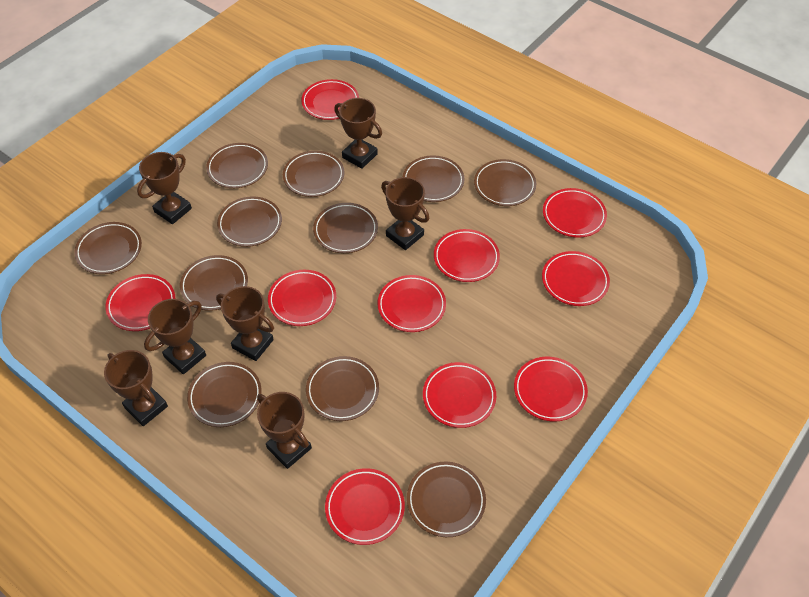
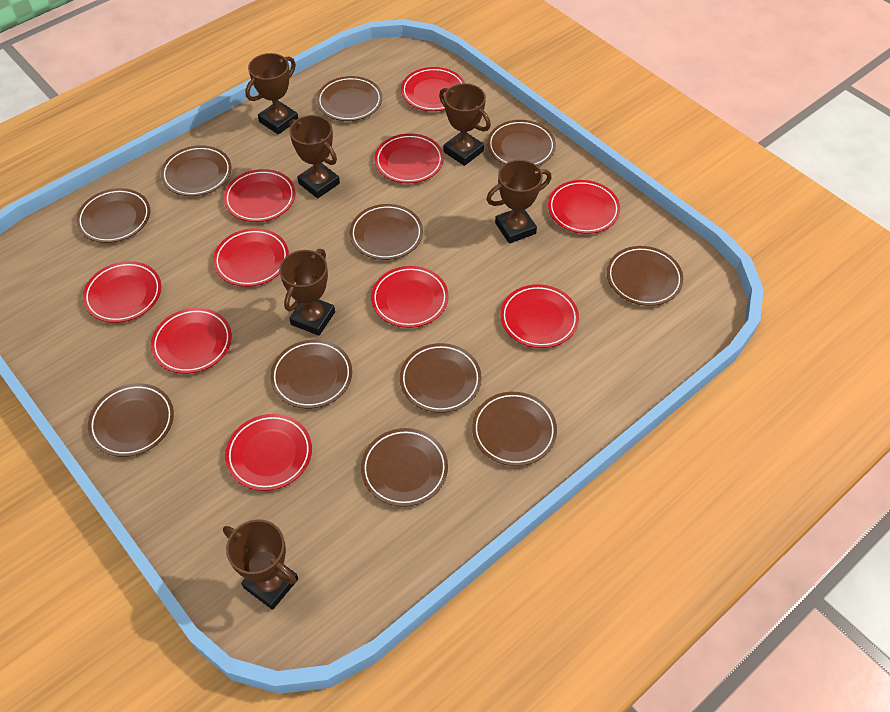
brown trophy: [104,350,168,426] [137,152,192,224] [144,299,206,374] [216,286,274,361] [257,392,312,469] [334,98,382,169] [381,177,429,250] = 7 -> [223,519,298,610] [245,53,298,134] [279,249,335,336] [289,115,340,198] [439,83,491,166] [486,160,552,244] = 6

